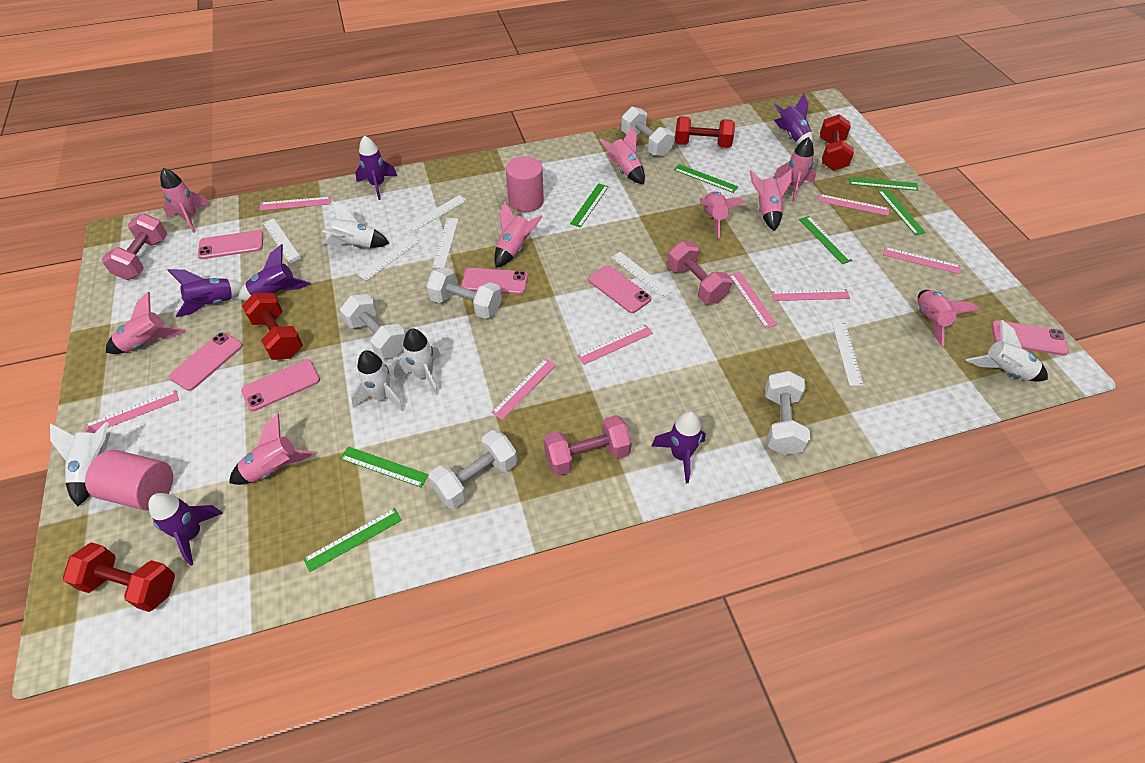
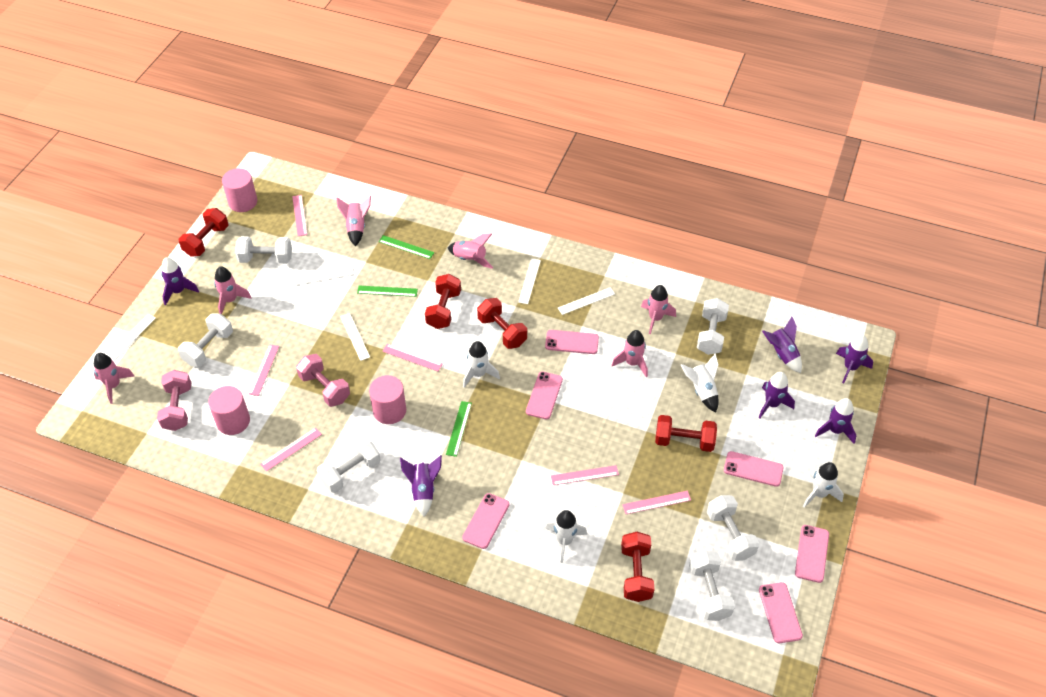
green ruler: [303,508,402,572] [340,446,429,487] [570,183,609,228] [674,164,738,193] [799,216,853,264] [849,177,919,191] [878,189,926,235] = 7 -> [357,286,418,297] [379,235,434,259] [446,401,472,457] = 3
pink cylinder: [85,450,173,510] [506,156,544,212] = 2 -> [208,386,250,435] [222,168,257,212] [369,375,406,424] = 3
pink dumbbell: [101,213,167,280] [544,415,632,476] [667,241,732,303] = 3 -> [157,370,191,431] [296,354,350,407] = 2
pink rocket: [106,292,185,354] [160,168,211,233] [229,414,316,485] [494,202,543,268] [600,126,645,184] [700,191,745,238] [749,169,792,231] [773,137,816,202] [918,290,980,347] = 9 -> [94,353,134,404] [214,266,252,314] [336,196,371,246] [448,233,493,269] [611,330,648,377] [641,285,676,334] = 6
pink ruler: [85,390,179,433] [260,197,331,210] [491,358,556,420] [577,325,653,365] [729,272,777,328] [771,289,850,301] [818,194,889,216] [883,247,961,274] = 8 -> [249,344,279,396] [260,427,322,471] [292,195,307,236] [382,344,443,372] [551,465,619,485] [622,491,691,514] = 6
red dumbbell: [63,542,175,612] [242,293,303,360] [675,116,735,148] [820,114,854,171] = 4 -> [179,208,229,257] [425,274,461,329] [477,298,527,349] [621,532,655,602] [655,415,717,452] = 5
white dumbbell: [340,294,406,359] [426,267,502,319] [428,430,517,509] [621,106,675,157] [765,371,810,455] = 5 -> [178,314,233,367] [235,236,292,264] [317,437,381,493] [689,550,735,621] [697,298,729,355] [707,495,759,561] = 6
white rocket: [50,422,110,506] [322,201,390,248] [351,350,404,412] [395,328,441,396] [966,320,1048,382] = 5 -> [463,341,500,387] [545,510,587,563] [681,353,719,412] [803,462,844,508] = 4
white ruler: [263,219,302,263] [358,235,421,281] [405,195,467,233] [432,218,459,268] [611,252,672,298] [832,322,864,386] = 6 -> [107,314,156,360] [293,267,353,285] [340,313,370,361] [518,259,541,304] [558,287,615,315] = 5

